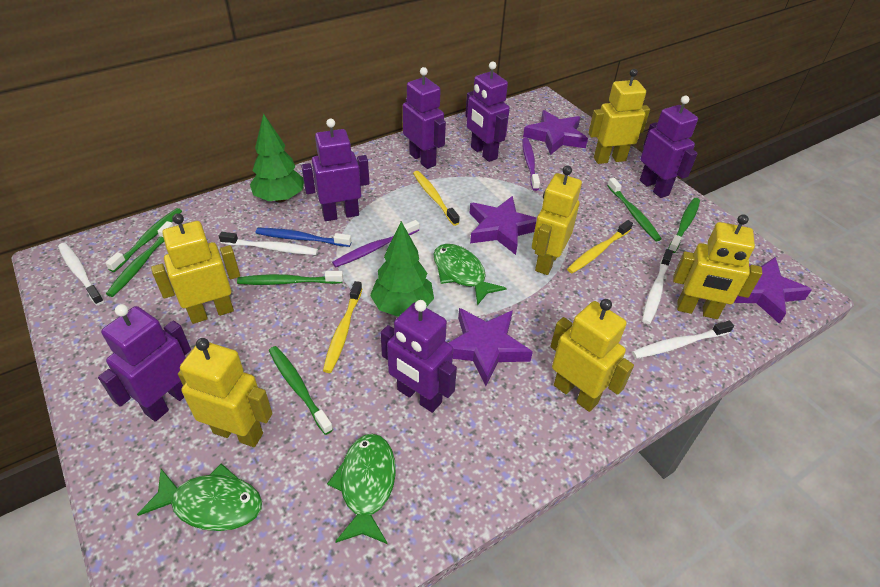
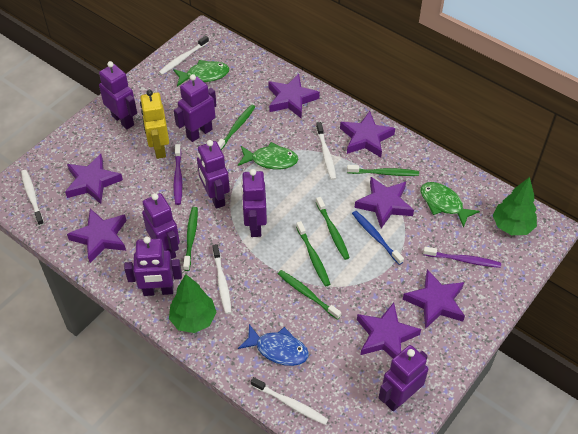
blue fish: none = 0 -> [238,324,309,366] = 1
purple robot: [98,304,191,422] [301,118,369,221] [381,300,457,413] [403,67,446,169] [465,61,510,162] [640,96,698,198] = 6 -> [99,61,137,129] [124,237,182,296] [142,193,180,259] [174,74,217,142] [197,140,230,209] [241,169,267,237] [378,345,428,411] = 7
purple star: [449,308,533,386] [470,196,537,255] [523,110,588,155] [734,257,812,324] = 4 -> [65,154,123,204] [67,209,127,263] [268,74,320,119] [340,111,395,158] [355,177,414,228] [357,302,421,358] [403,269,465,329] = 7
white toothbrush: [58,243,104,305] [219,232,318,255] [632,321,734,359] [642,249,673,324] = 4 -> [21,170,44,226] [159,35,209,75] [212,244,232,314] [251,377,329,425] [316,122,336,180] = 5
yellow robot: [151,213,240,324] [178,338,272,447] [532,166,582,275] [550,299,634,412] [588,69,650,164] [673,214,762,319] = 6 -> [140,90,169,159] = 1
yellow toothbrush: [323,281,362,373] [413,171,460,226] [567,220,633,273] = 3 -> none = 0

